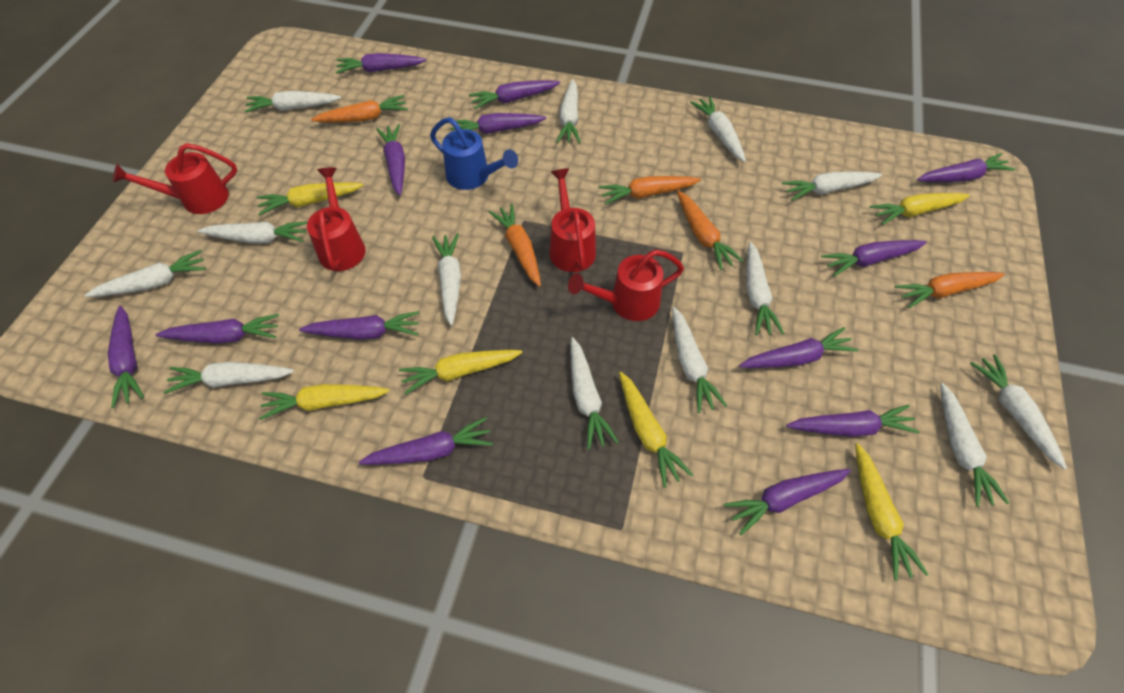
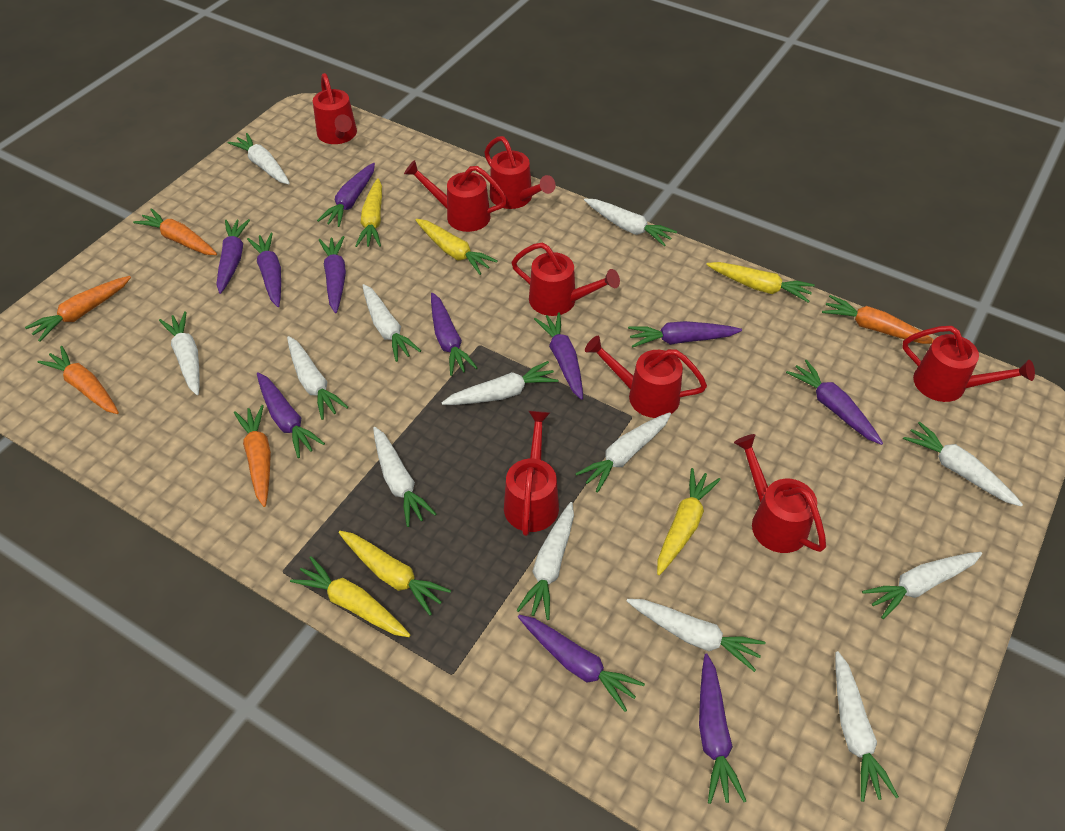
blue watering can: [430,117,518,190] = 1 -> none = 0
purple carrot: [108,306,144,408] [156,314,279,344] [299,311,419,340] [336,53,426,74] [359,417,493,465] [376,124,405,196] [451,113,546,134] [469,80,560,109] [724,469,851,535] [739,327,858,368] [786,405,920,437] [821,240,927,277] [917,153,1015,182] = 13 -> [216,219,250,294] [247,233,281,307] [257,372,325,458] [317,163,375,227] [319,236,346,313] [431,293,478,376] [518,615,645,712] [534,312,583,400] [628,321,742,348] [699,653,746,804] [786,360,883,445] = 11
red watering can: [113,143,237,214] [307,167,366,271] [549,168,596,272] [568,250,684,321] = 4 -> [313,73,357,144] [404,160,508,232] [484,136,556,209] [504,411,559,536] [511,242,620,316] [585,336,707,418] [734,434,826,553] [902,326,1035,402] = 8

